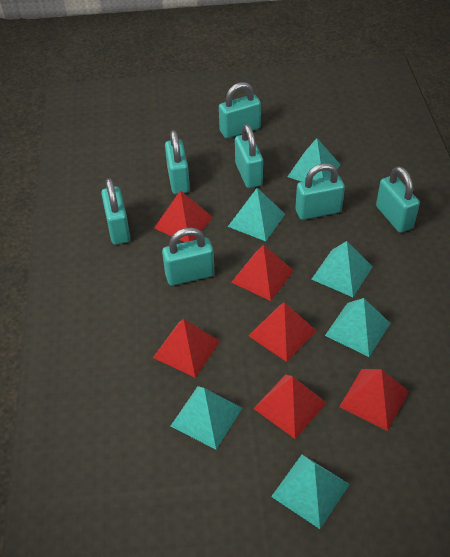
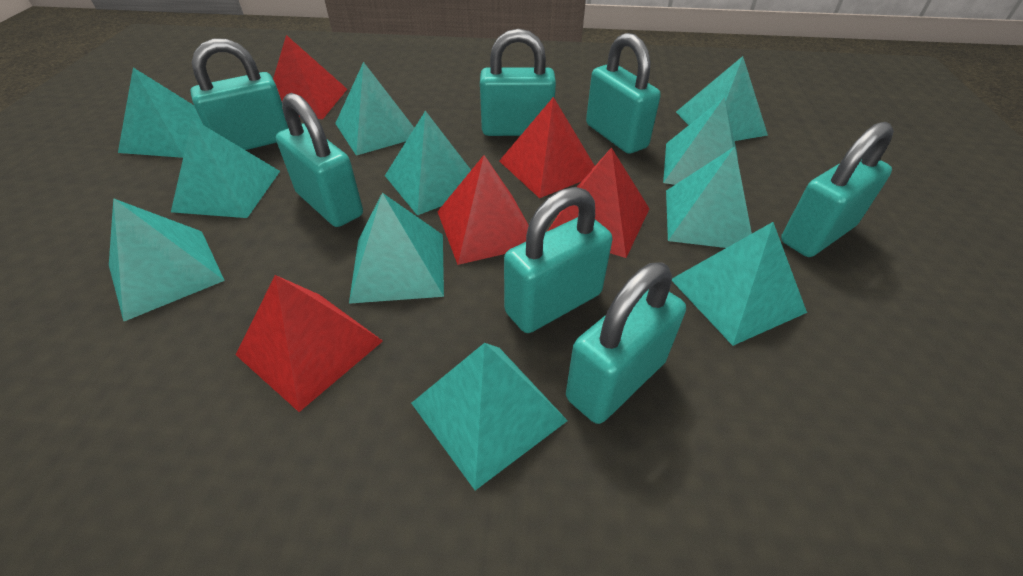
red pyramid: [153,319,220,378] [154,190,213,242] [231,245,294,301] [249,302,316,362] [253,375,327,439] [339,369,409,431] = 6 -> [236,275,383,412] [273,35,347,119] [437,155,529,265] [499,97,595,198] [548,147,649,258] = 5
turquoise pyramid: [171,386,242,449] [228,188,285,241] [271,455,350,529] [287,138,340,182] [311,241,372,297] [325,298,391,357] = 6 -> [109,198,225,322] [118,68,203,158] [171,119,280,218] [335,62,414,156] [349,193,444,304] [385,111,471,215] [411,343,568,490] [663,97,738,185] [666,146,752,248] [672,222,807,346] [676,56,768,141] = 11

